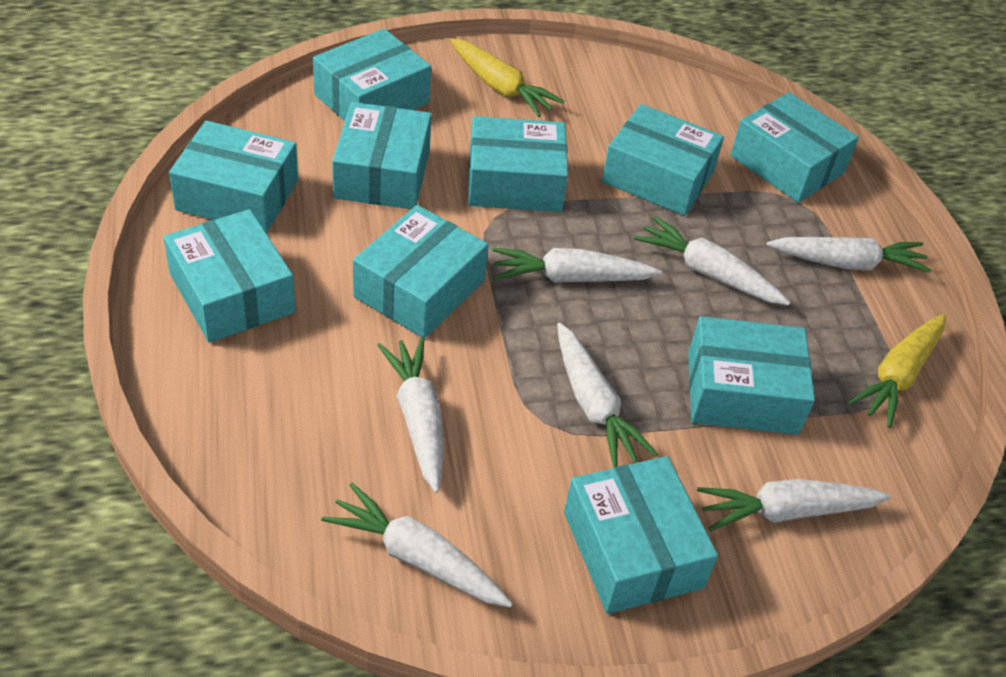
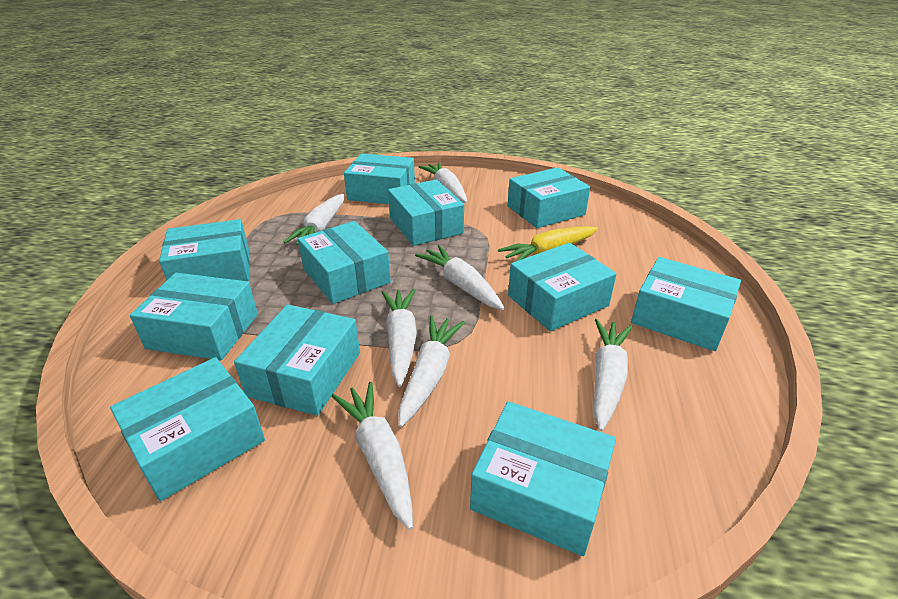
turquoise box: [164,209,295,343] [169,121,298,233] [313,29,431,121] [332,102,432,209] [353,205,489,338] [468,116,568,212] [564,456,718,614] [602,104,724,216] [688,316,815,435] [730,92,859,203] = 10 -> [110,357,265,501] [130,273,258,360] [159,219,249,281] [234,304,360,416] [298,221,391,304] [344,153,415,204] [388,179,464,246] [470,401,616,556] [508,167,590,228] [508,243,616,331] [631,257,741,351] = 11
yellow carrot: [450,38,564,117] [848,314,946,428] = 2 -> [498,226,598,262] = 1

